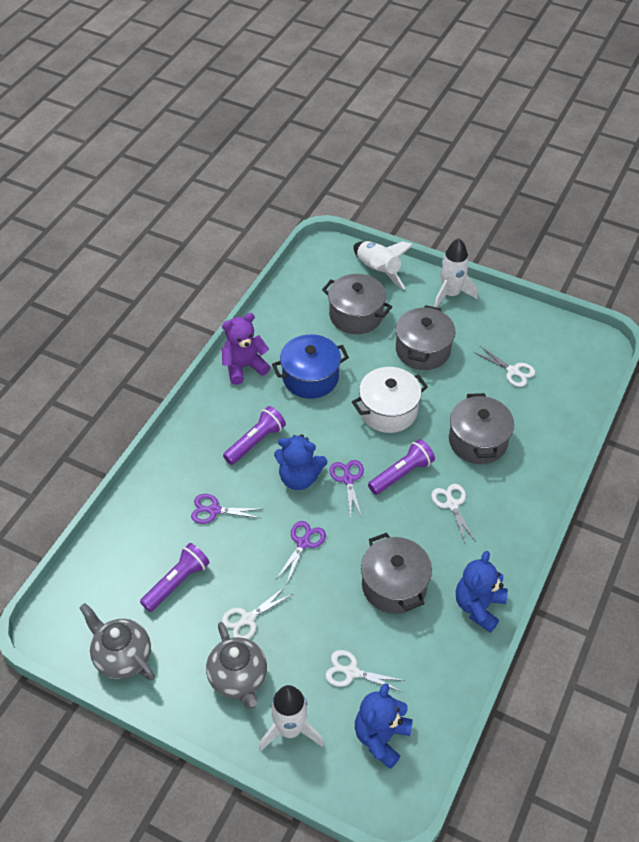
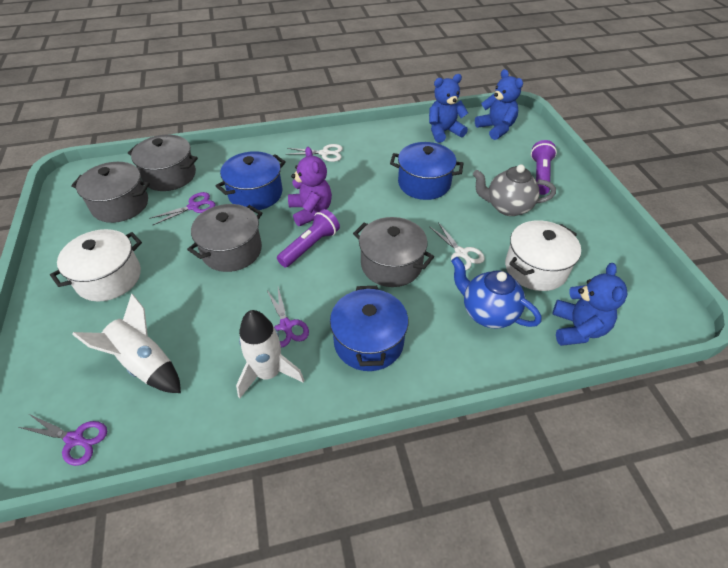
blue pot: [272,334,349,399] = 1 -> [216,151,286,210] [330,286,408,371] [390,142,464,200] = 3
blue teapot: none = 0 -> [451,257,541,329] = 1
grey teapot: [79,603,155,681] [206,622,267,709] = 2 -> [473,164,556,216] = 1
purple flashlight: [140,543,210,612] [223,406,286,465] [368,439,435,495] = 3 -> [277,209,340,268] [531,140,557,195] = 2
white pot: [352,367,428,433] = 1 -> [50,229,142,302] [505,220,581,291] = 2
white rocket: [259,685,324,751] [353,241,413,290] [434,238,478,307] = 3 -> [72,294,181,393] [236,310,304,398] = 2
white scissors: [222,586,293,639] [325,650,406,692] [431,484,476,545] [474,346,536,387] = 4 -> [286,144,343,162] [429,222,485,270] = 2

